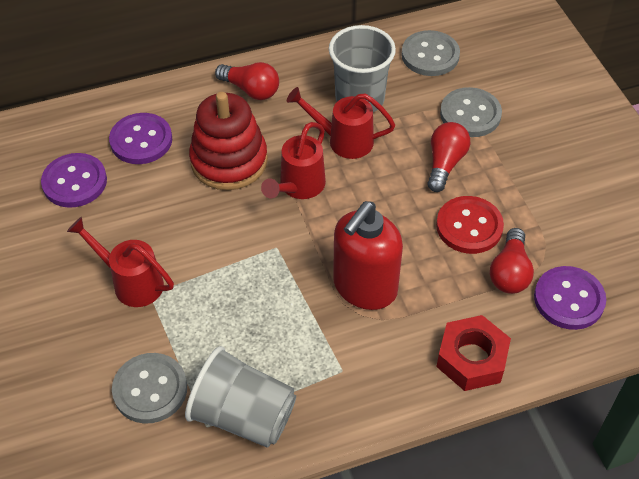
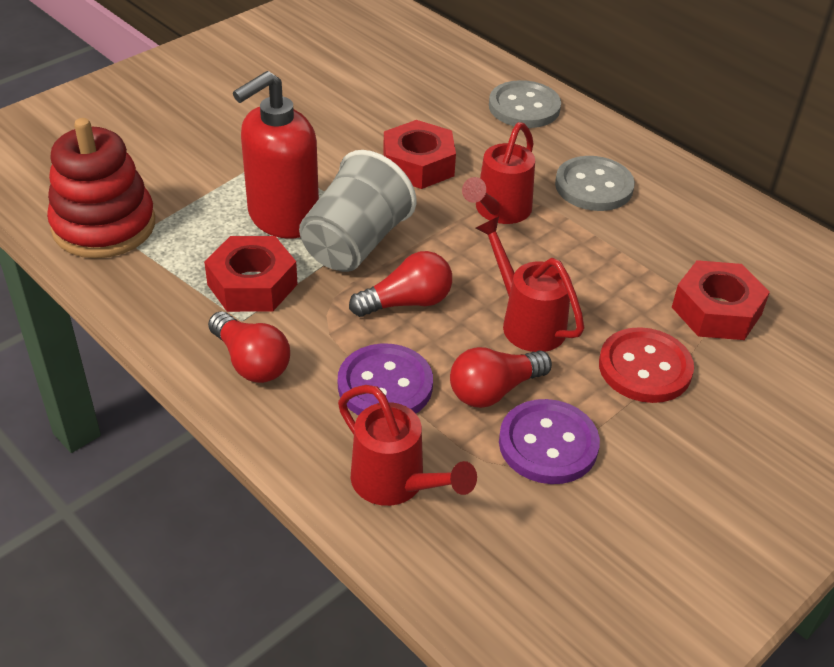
grey button: [112,353,187,424] [401,30,460,76] [440,87,502,137] = 3 -> [489,80,561,128] [555,156,635,211] = 2
grey cup: [185,346,296,448] [329,25,396,112] = 2 -> [299,150,417,272] = 1
purple button: [41,153,107,208] [109,113,172,164] [534,266,606,330] = 3 -> [338,343,433,416] [499,399,600,484] = 2
red nut: [436,315,511,391] = 1 -> [204,236,298,312] [383,120,456,189] [672,260,770,340] = 3

